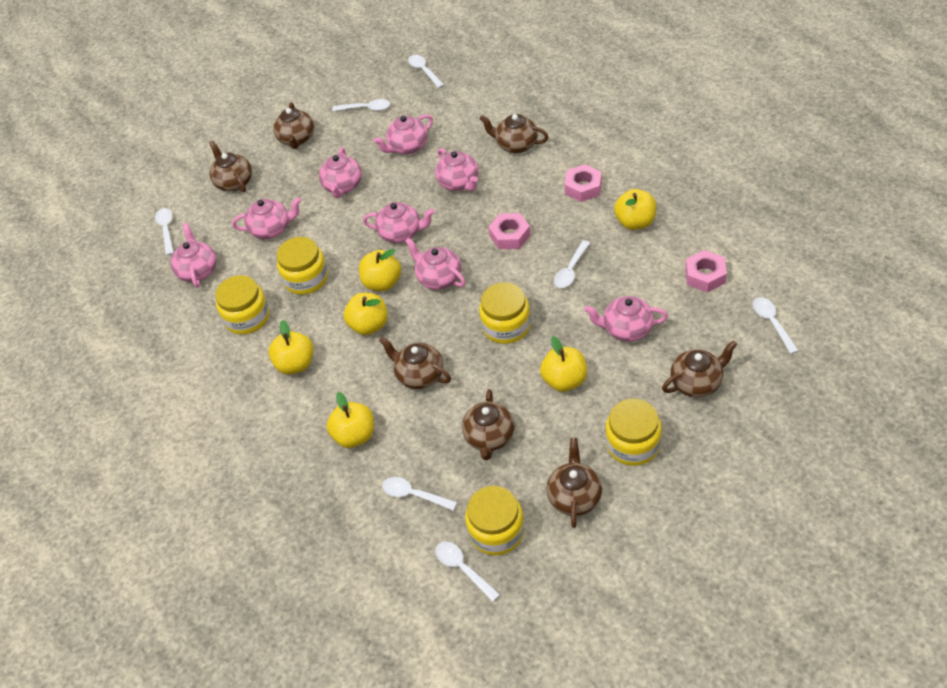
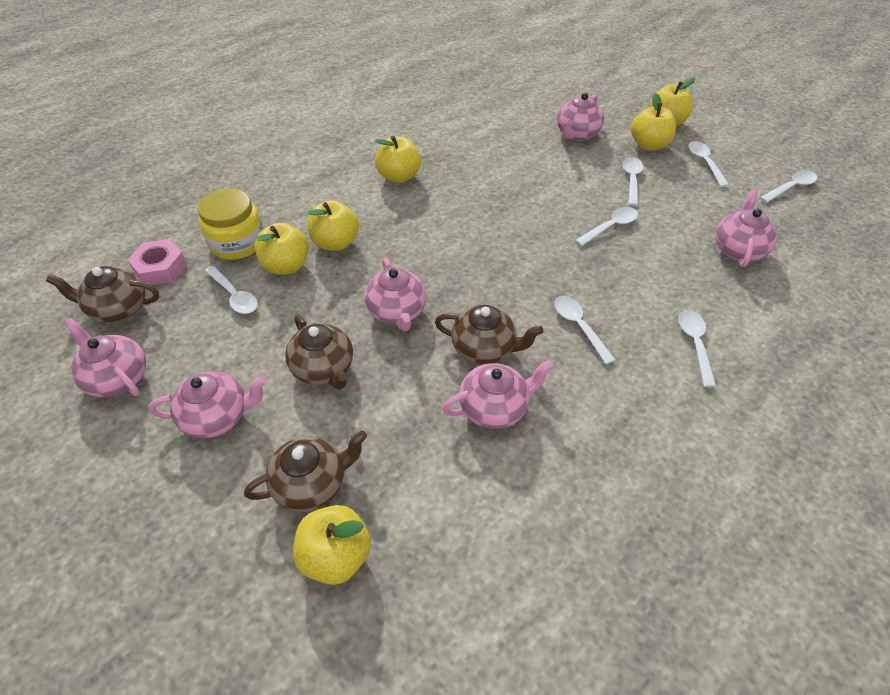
brown teapot: [209,141,252,192] [273,102,314,149] [379,336,451,389] [462,389,515,460] [479,114,548,153] [547,438,602,528] [662,341,737,398] = 7 -> [46,266,159,323] [244,430,367,512] [285,315,353,389] [435,305,543,364] = 4
pink nut: [488,213,531,249] [565,164,602,202] [685,250,727,292] = 3 -> [127,239,188,285] = 1
pink teapot: [171,223,216,288] [232,197,301,239] [319,147,362,198] [363,202,435,243] [373,114,433,154] [405,238,466,290] [435,148,479,191] [584,296,668,342] = 8 -> [64,318,146,397] [148,371,267,438] [364,258,426,331] [442,360,554,429] [557,93,604,141] [715,189,777,267] = 6
yellow jar: [215,275,270,334] [277,237,328,295] [465,486,525,555] [479,282,531,344] [606,399,662,466] = 5 -> [198,188,263,260] = 1

